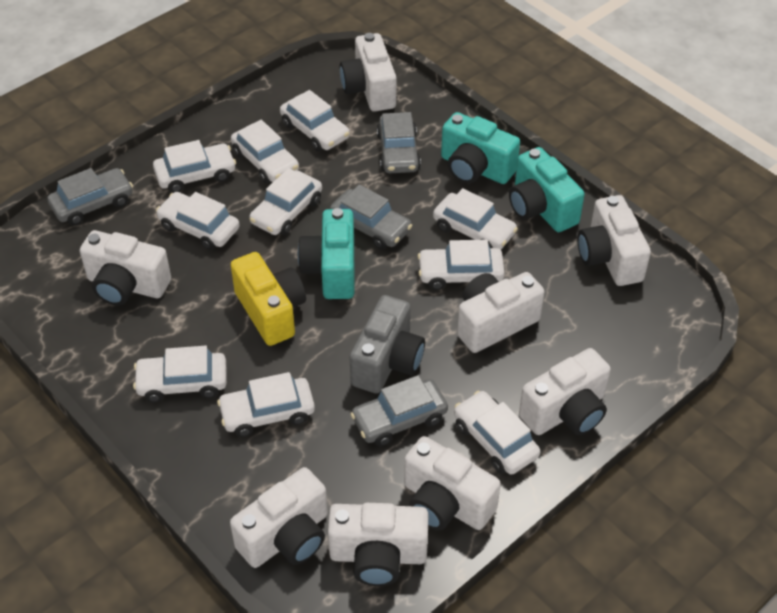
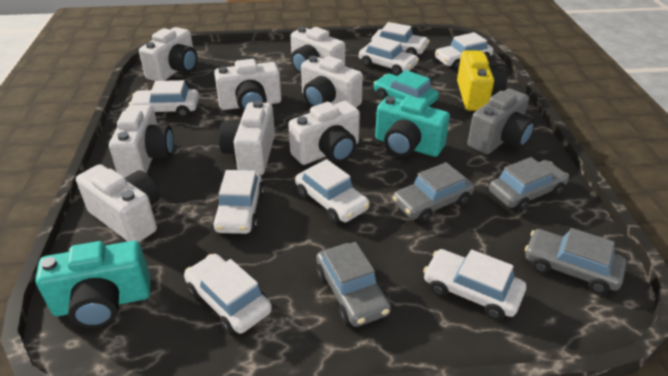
turquoise camera: [298,208,354,299] [441,112,520,184] [509,147,585,232] = 3 -> [35,241,150,328] [375,96,450,157] = 2
turquoise car: none = 0 -> [374,70,439,107] = 1
white car: [133,346,227,402] [153,140,236,193] [156,192,240,250] [217,372,315,437] [231,120,299,183] [249,168,322,235] [280,90,350,151] [417,240,505,290] [433,188,518,250] [454,391,540,475] = 10 -> [129,80,199,117] [184,254,272,334] [212,170,264,234] [295,159,370,223] [359,36,419,76] [371,22,430,55] [423,249,526,320] [435,32,493,70] = 8

